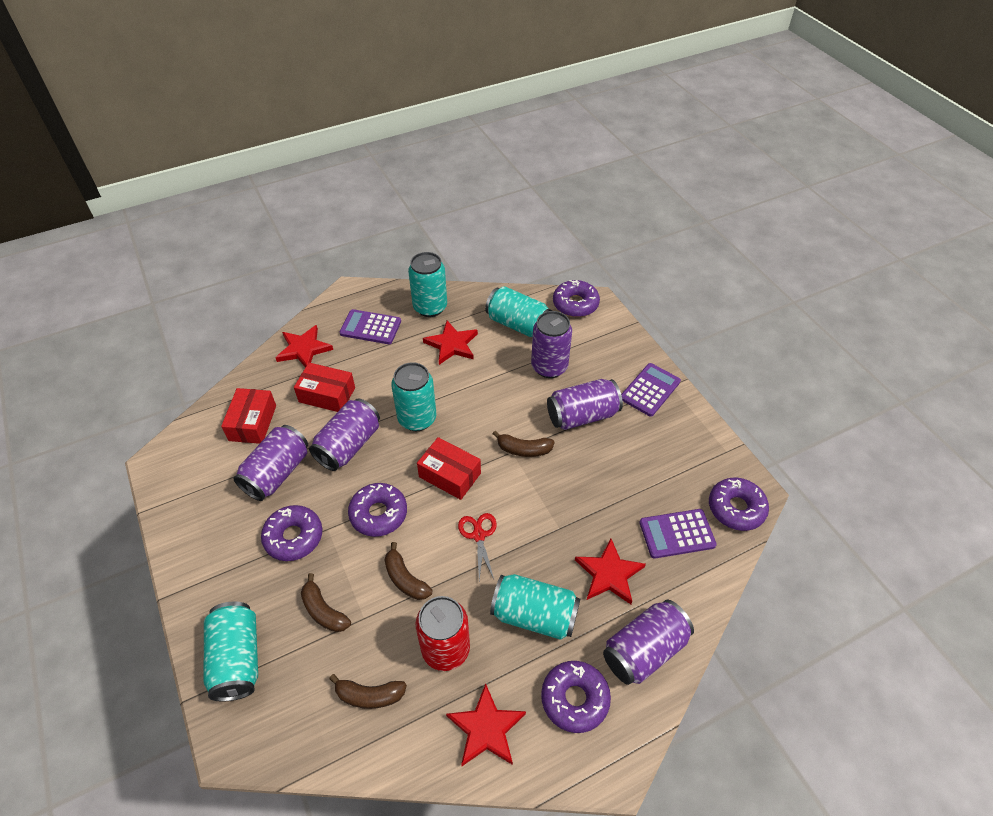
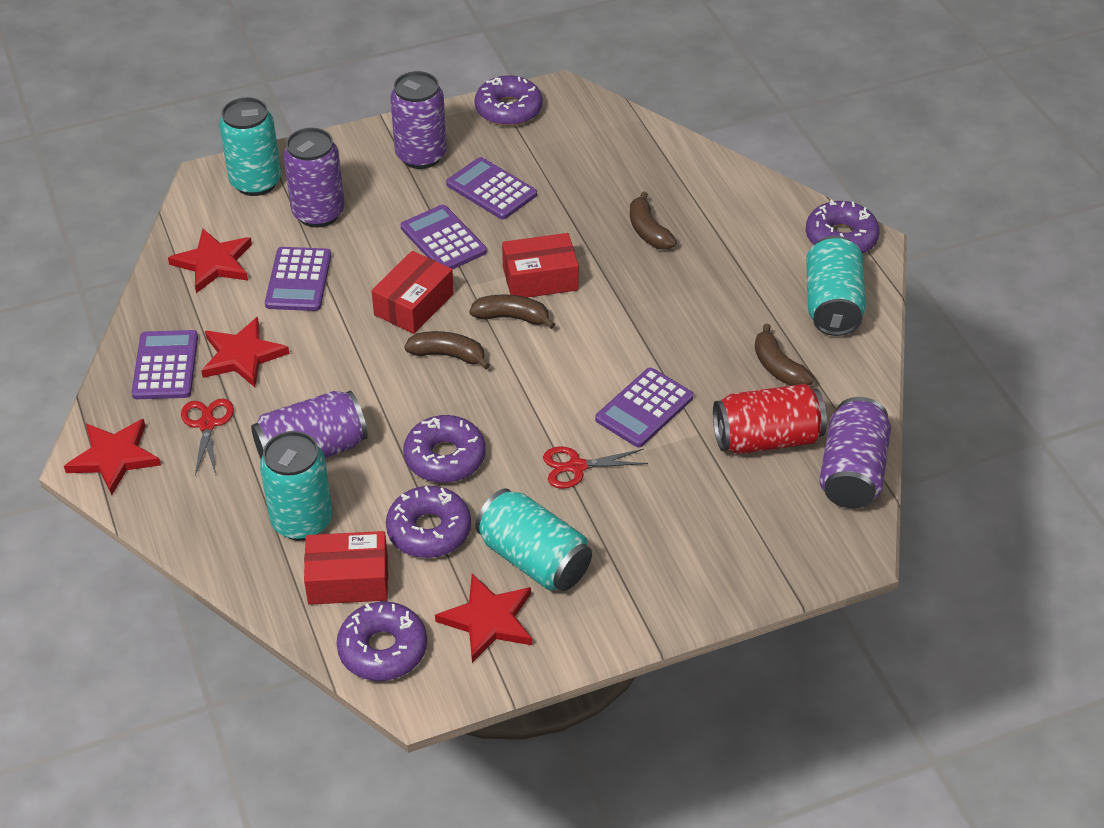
purple calculator: [340,309,401,344] [621,363,681,417] [639,509,717,559] = 3 -> [132,330,198,399] [265,247,331,311] [401,204,487,270] [446,157,537,220] [595,368,694,448] = 5
purple can: [233,425,308,501] [309,399,380,471] [531,311,572,378] [547,379,623,430] [603,600,694,685] = 5 -> [251,391,368,459] [283,128,344,228] [390,71,447,169] [819,397,891,509] = 4
red scissors: [458,513,497,580] = 1 -> [181,399,234,475] [543,447,648,489] = 2
turquoise can: [204,602,258,701] [391,362,437,431] [408,252,447,317] [485,286,552,337] [490,574,580,640] = 5 -> [219,97,281,196] [260,431,333,541] [475,488,592,591] [806,236,866,336] = 4

